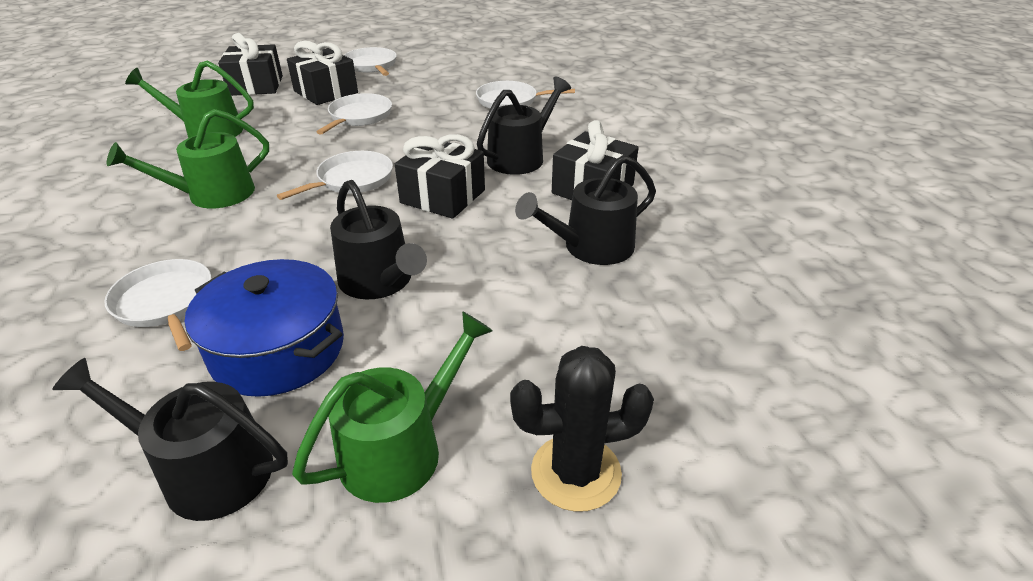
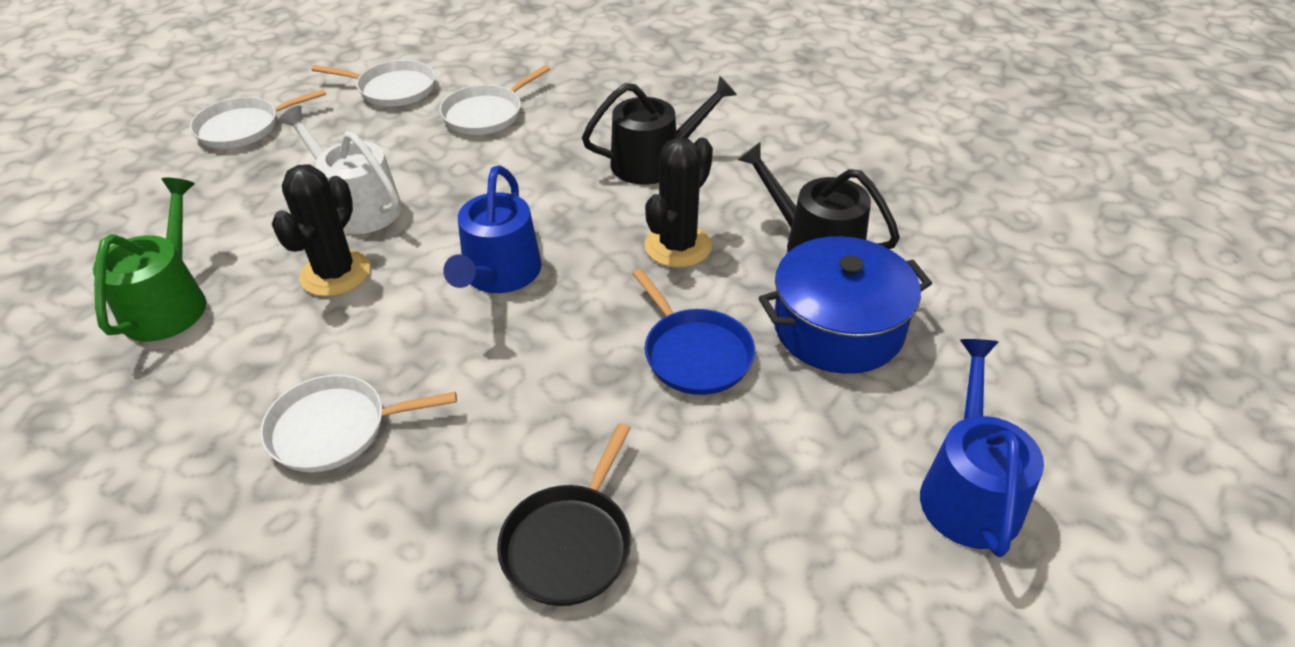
black cactus: [510,346,654,512] = 1 -> [272,165,371,296] [645,138,713,268] = 2
black gift: [218,33,283,96] [287,41,358,105] [395,134,485,219] [552,120,639,200] = 4 -> none = 0
black pan: none = 0 -> [497,423,631,606] = 1
black watering can: [52,358,288,521] [330,180,427,299] [477,77,571,175] [515,155,656,265] = 4 -> [582,76,737,185] [738,142,900,252] = 2
blue pan: none = 0 -> [632,269,755,395] = 1
blue watering can: none = 0 -> [443,165,542,293] [920,339,1044,557] = 2
green watering can: [107,109,269,208] [125,60,254,138] [292,311,493,503] = 3 -> [93,178,206,342] = 1
white pan: [104,259,211,351] [277,151,393,200] [316,93,392,134] [344,47,397,76] [476,81,575,108] = 5 -> [190,89,326,149] [260,374,457,472] [312,60,436,107] [439,65,550,135] = 4
white watering can: none = 0 -> [278,106,402,234] = 1

